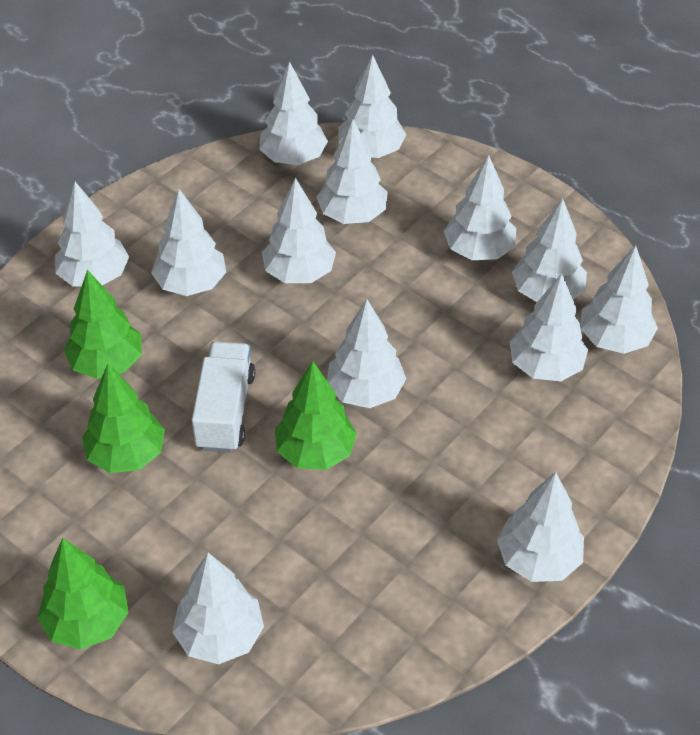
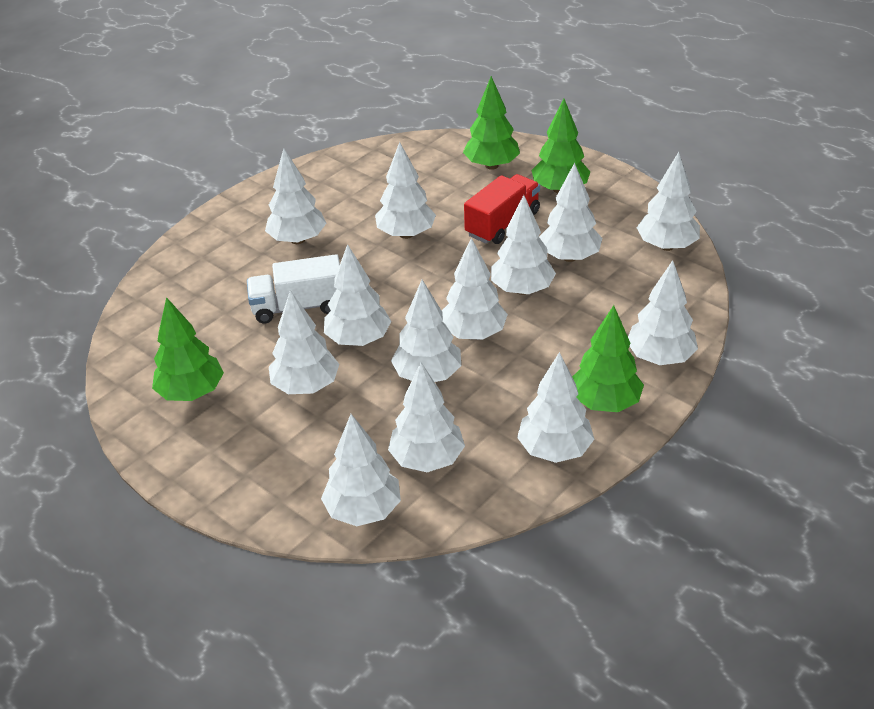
red truck: none = 0 -> [464,174,540,244] = 1

